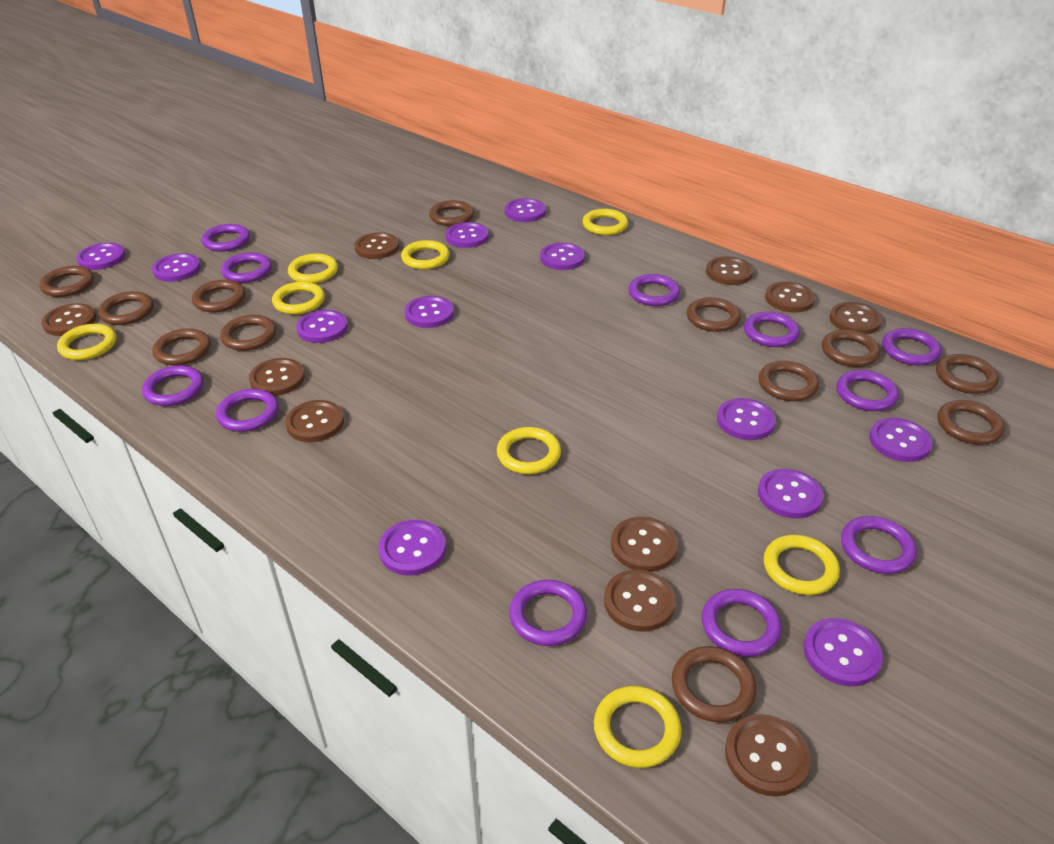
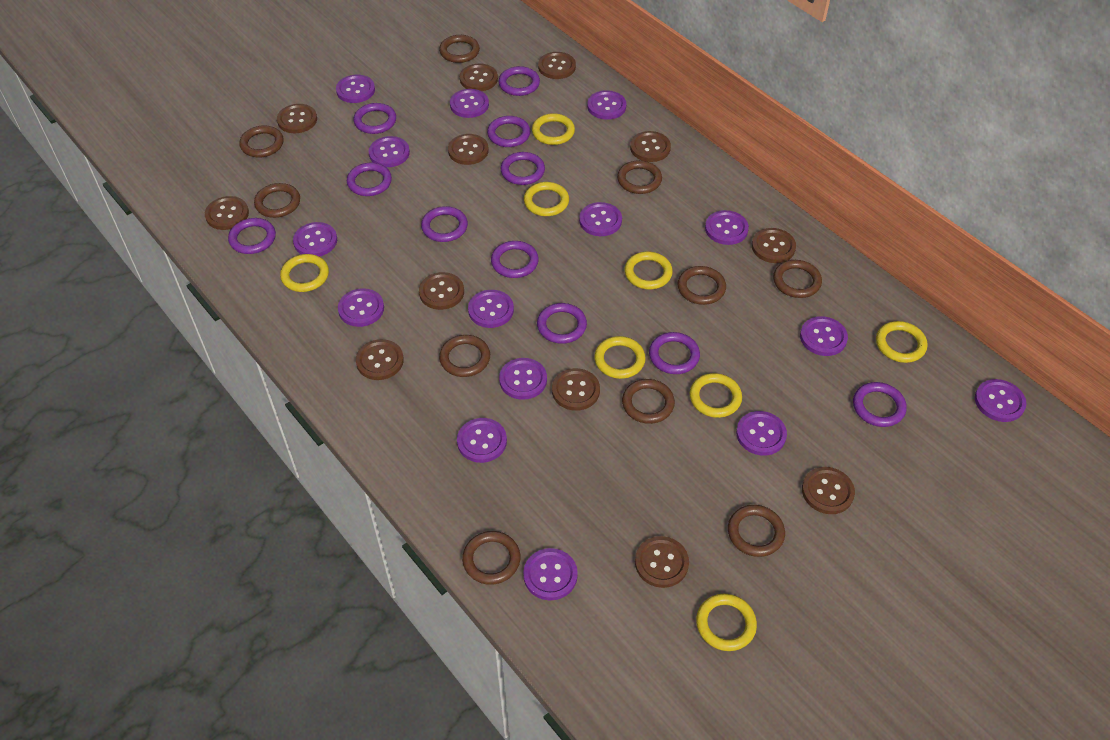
brown button: [41,303,96,336] [249,358,305,396] [285,400,344,442] [354,233,399,259] [604,569,676,632] [611,516,678,572] [706,256,753,285] [725,714,811,796] [765,282,815,313] [829,302,882,334] = 10 -> [205,196,249,230] [277,104,317,133] [356,339,404,380] [419,272,464,310] [448,134,489,165] [460,64,498,91] [538,52,576,79] [552,368,600,411] [630,131,671,162] [635,536,689,588] [752,228,796,263] [802,467,855,514] = 12
brown ring: [39,266,94,297] [98,291,154,325] [153,328,211,366] [192,280,245,312] [220,315,276,351] [429,200,474,226] [672,646,757,722] [687,297,741,332] [759,361,819,401] [822,329,880,367] [936,354,999,394] [938,400,1005,445] = 12 -> [239,125,284,158] [254,183,300,218] [439,35,480,63] [439,335,490,377] [462,531,520,585] [617,160,662,194] [622,379,675,424] [678,266,726,305] [728,505,785,557] [773,260,822,298] = 10
purple button: [76,243,125,270] [152,253,201,282] [296,310,348,343] [379,520,446,576] [405,296,454,328] [446,222,489,248] [505,198,546,222] [540,243,585,270] [717,398,776,440] [758,468,823,518] [804,618,883,686] [869,417,933,462] = 12 -> [293,222,337,257] [336,75,375,103] [338,288,384,327] [369,136,410,167] [450,89,489,118] [457,418,507,463] [468,290,514,328] [499,358,547,400] [523,548,578,600] [579,202,622,236] [587,90,626,120] [705,210,749,245] [736,411,787,456] [800,316,848,356] [975,379,1026,422] = 15

